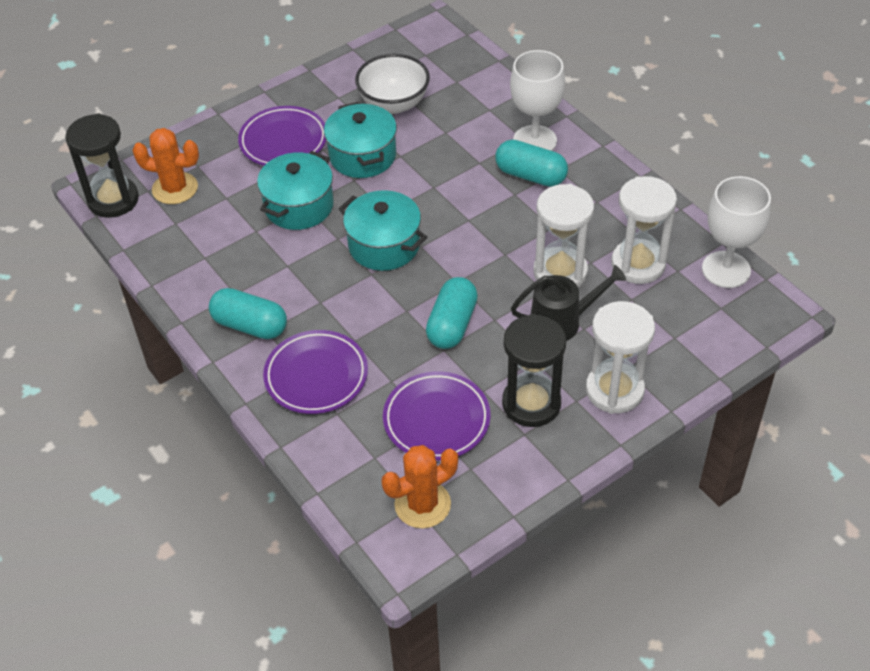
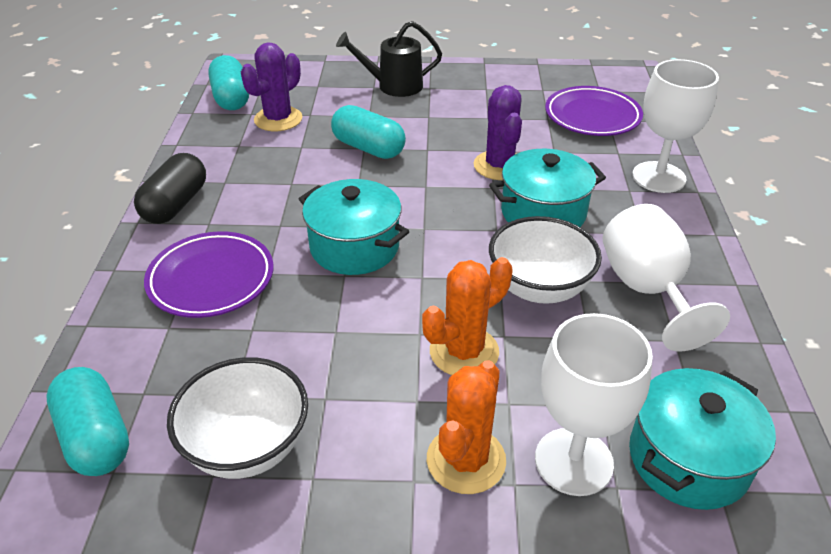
black capsule: none = 0 -> [134,153,206,224] = 1
black hourglass: [65,114,139,218] [502,314,566,427] = 2 -> none = 0
purple cactus: none = 0 -> [241,42,302,131] [474,85,522,180] = 2
purple plate: [238,106,326,166] [263,330,368,414] [383,371,491,460] = 3 -> [144,231,273,318] [545,86,643,136] = 2
white bowl: [355,54,430,114] = 1 -> [167,357,308,479] [489,216,602,304] = 2
white goblet: [510,50,565,151] [702,176,771,288] = 2 -> [535,313,653,496] [603,204,730,351] [632,59,719,193] = 3
white hourglass: [533,184,594,287] [586,301,655,414] [611,176,677,284] = 3 -> none = 0

